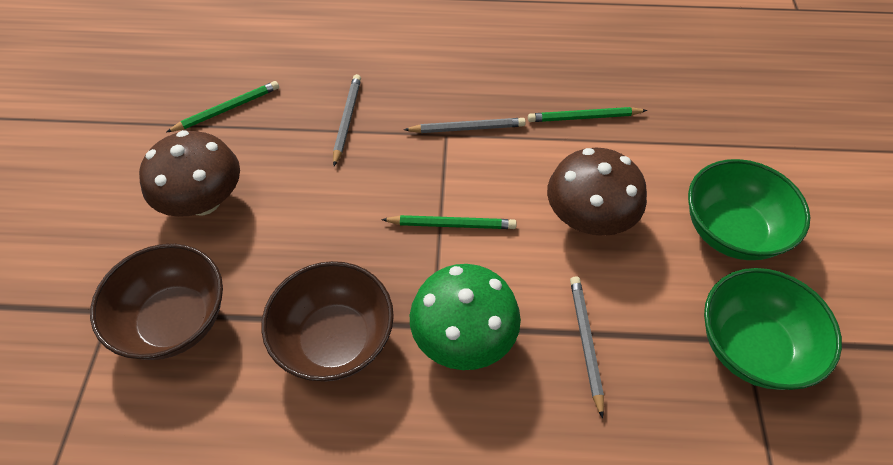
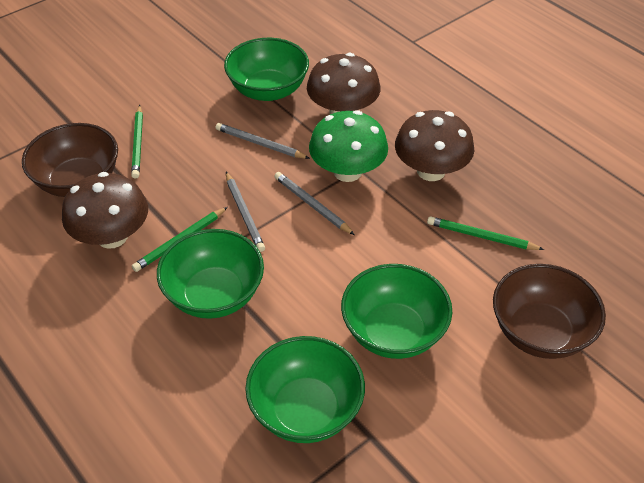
brown mushroom: [139,130,240,217] [547,148,647,236] = 2 -> [62,172,148,249] [307,53,381,114] [395,110,474,181] = 3
green bowl: [688,159,810,260] [704,268,842,390] = 2 -> [157,229,264,319] [224,38,309,101] [245,336,365,443] [341,264,452,359] = 4

